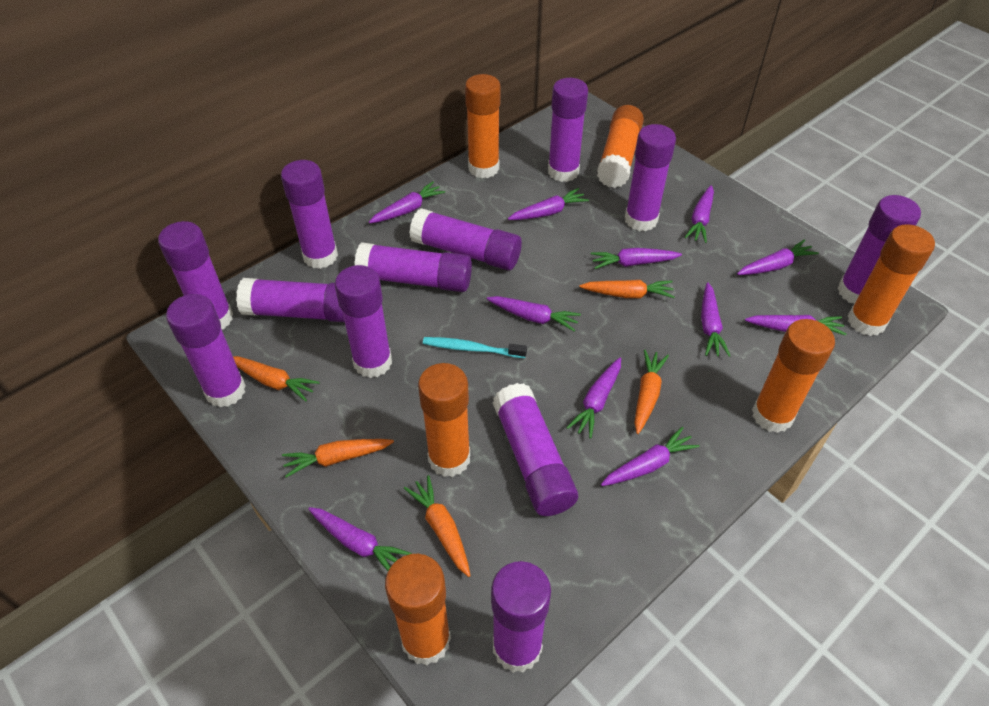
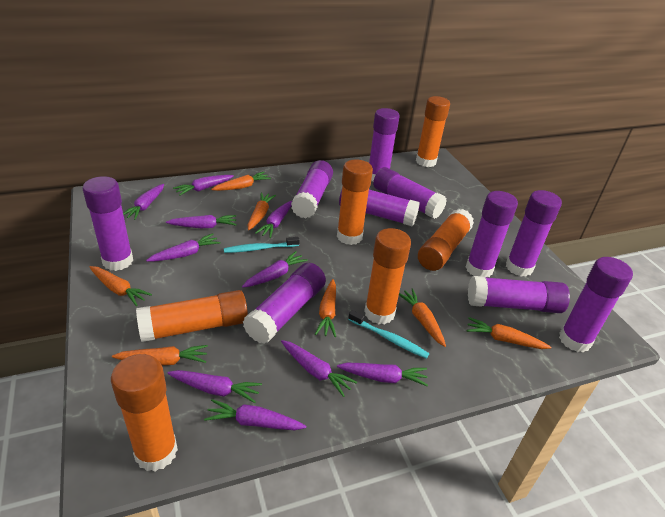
orange carrot: [233,356,319,401] [282,439,394,478] [404,475,471,577] [579,280,675,298] [634,350,669,434] = 5 -> [90,266,152,306] [112,345,208,365] [211,172,271,191] [248,192,276,230] [315,279,336,337] [399,288,446,347] [466,317,551,349] = 7
purple carrot: [308,507,412,571] [369,182,445,223] [487,296,581,331] [508,188,589,220] [566,357,621,438] [591,248,682,269] [601,427,699,486] [684,185,714,243] [701,282,730,357] [737,239,819,275] [745,315,846,335] = 11 -> [123,184,164,220] [146,233,220,262] [166,215,237,228] [167,370,262,403] [173,175,234,196] [204,399,306,430] [242,251,308,288] [255,201,292,238] [281,340,357,397] [337,363,428,387] = 10
purple glue stick: [158,221,233,329] [166,294,246,407] [236,278,345,322] [281,160,338,269] [335,265,392,378] [354,242,472,292] [409,208,522,270] [491,561,551,673] [493,383,578,516] [548,78,588,182] [625,124,676,231] [838,195,921,303] = 12 -> [83,176,133,271] [243,263,326,344] [291,160,333,218] [339,190,420,227] [369,108,400,181] [373,167,447,219] [466,191,518,278] [468,276,570,313] [506,190,562,277] [559,257,633,353] = 10
turquoise toothbrush: [423,337,527,358] = 1 -> [224,237,300,253] [348,310,429,359] = 2

